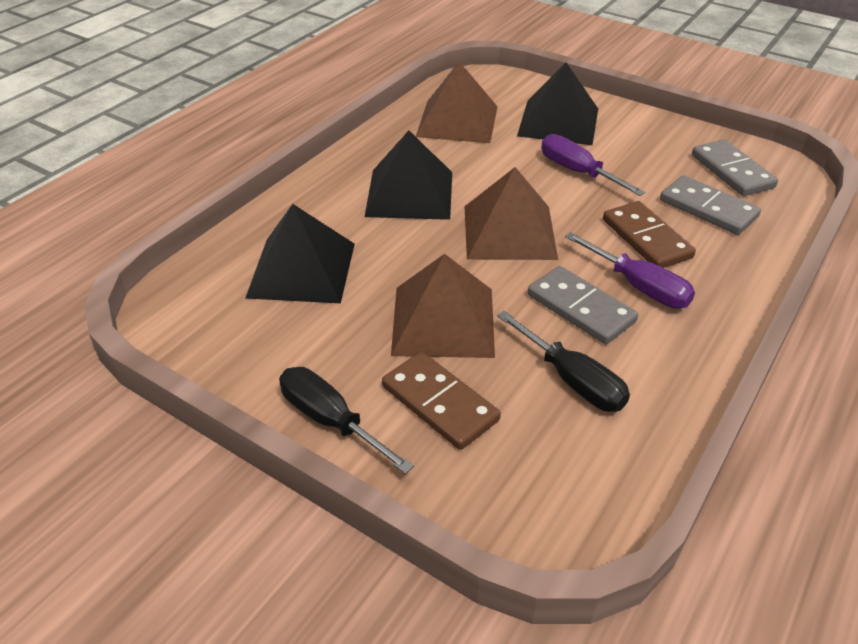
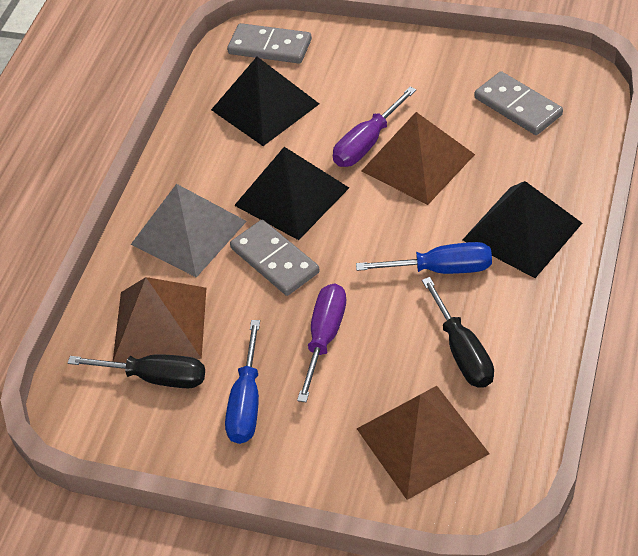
blue screwdriver: none = 0 -> [225,320,260,444] [356,242,492,274] = 2
brown domino: [382,352,501,450] [603,201,696,268] = 2 -> none = 0
grey pyramid: none = 0 -> [130,184,247,278] = 1

